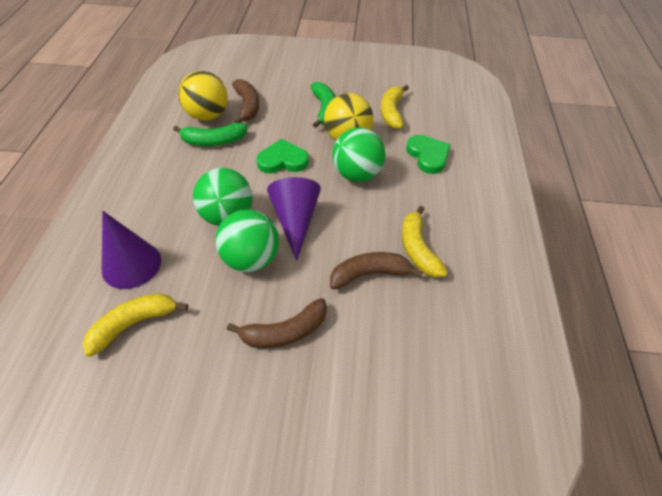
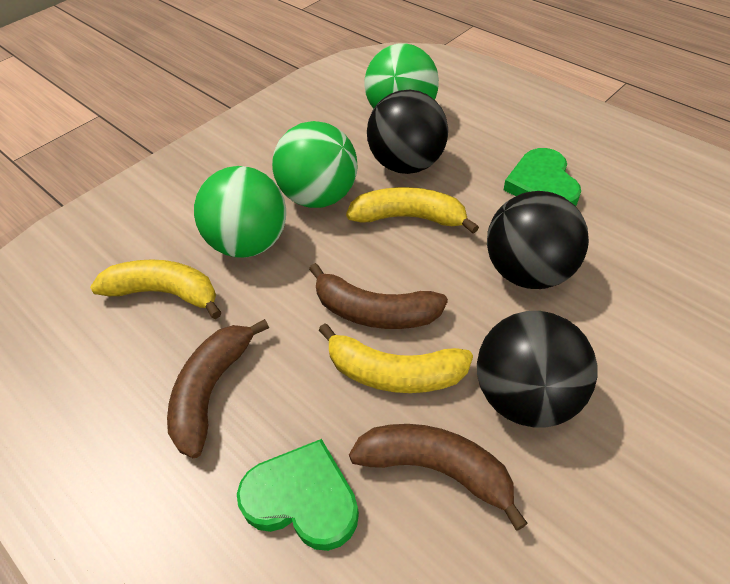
black ball: none = 0 -> [367,90,448,174] [477,311,597,428] [487,191,589,289] = 3
green banana: [173,123,248,146] [310,82,336,128] = 2 -> none = 0
purple cone: [102,211,161,289] [267,177,321,261] = 2 -> none = 0
yellow ball: [178,71,228,121] [324,93,373,141] = 2 -> none = 0

